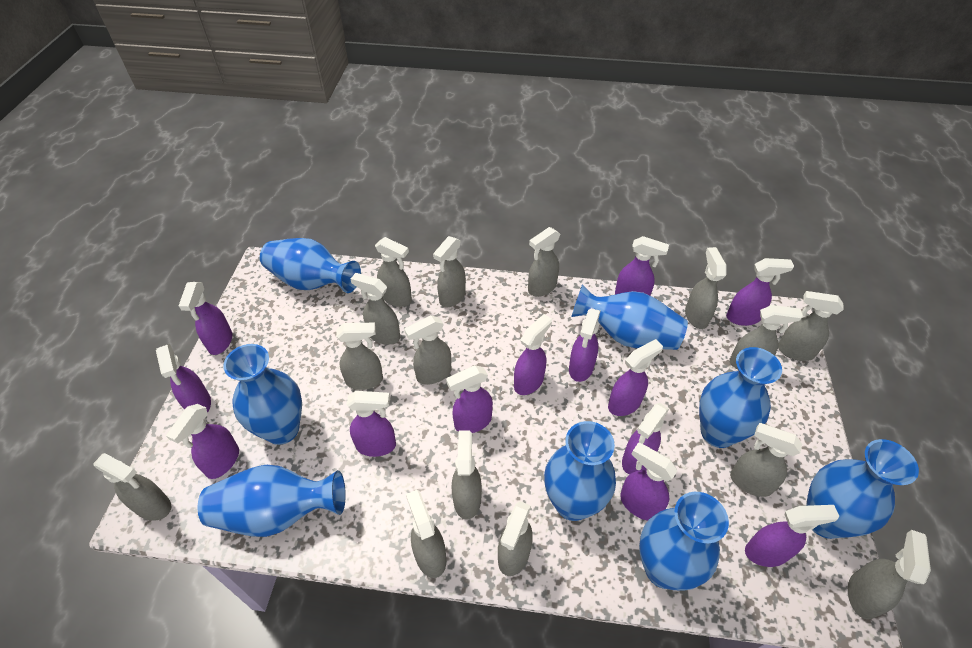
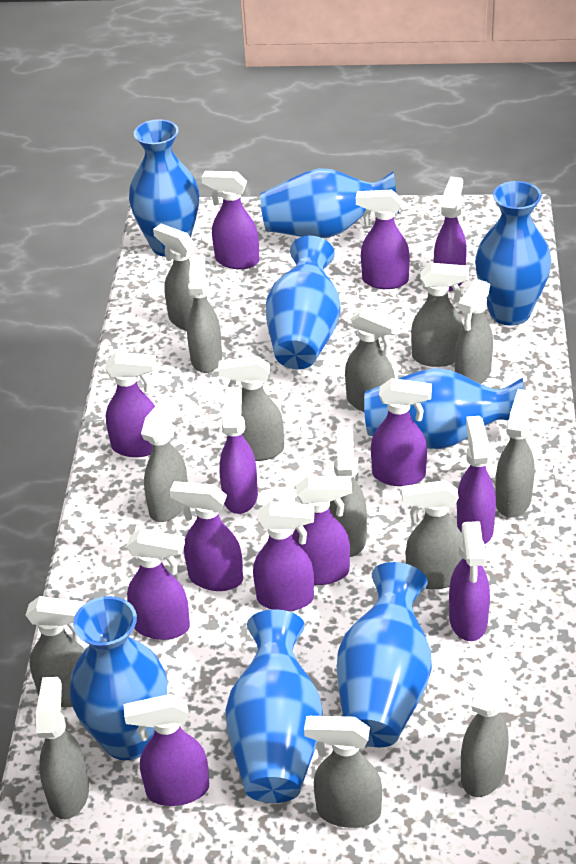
grey spray bottle: [93,453,171,521] [336,323,383,390] [351,273,400,345] [375,237,412,307] [404,315,451,385] [406,490,446,578] [433,236,466,307] [452,431,482,519] [498,501,533,576] [528,227,560,297] [685,247,727,329] [729,305,803,369] [730,423,802,497] [778,291,844,361] [848,530,931,620] = 15 -> [26,596,85,707] [36,677,89,819] [141,396,188,522] [153,224,207,331] [187,255,222,373] [218,356,284,461] [304,716,382,828] [329,427,367,557] [345,306,400,412] [402,480,462,589] [411,263,469,367] [455,279,493,384] [461,655,510,797] [495,389,535,518] = 14

